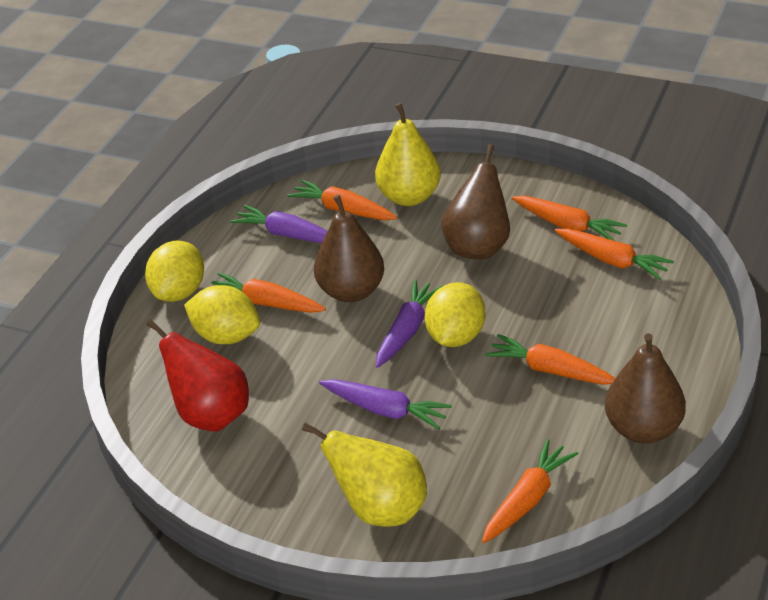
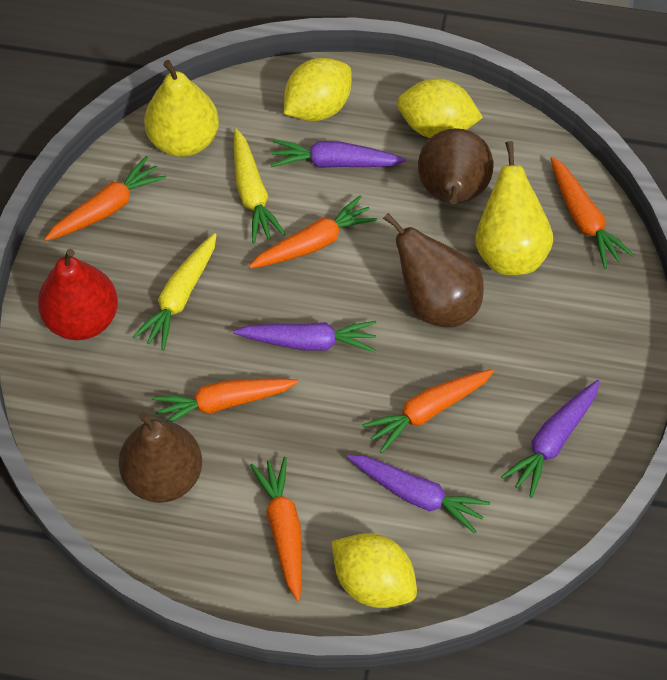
purple carrot: [230,205,327,243] [319,379,452,430] [376,280,443,368] = 3 -> [233,321,377,352] [271,139,406,168] [347,455,490,534] [501,380,600,498] = 4
yellow carrot: none = 0 -> [133,233,217,350] [234,129,286,243] = 2

